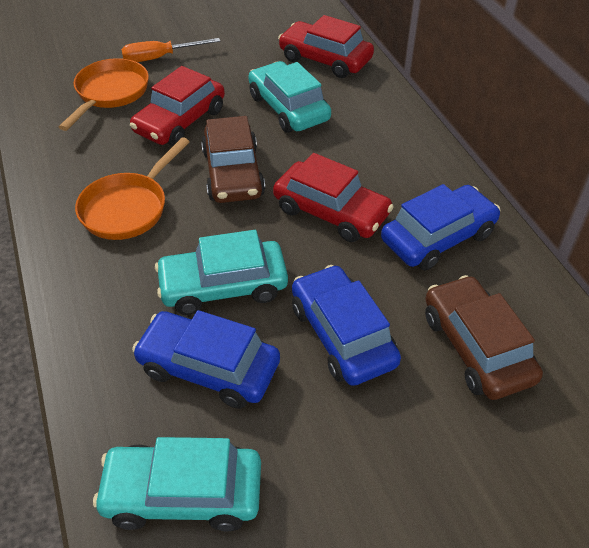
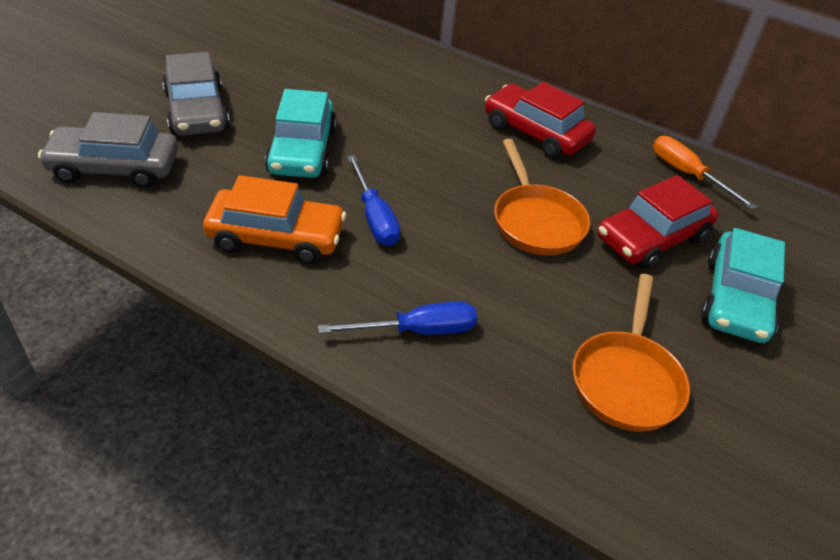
blue car: [132,310,280,409] [292,265,401,386] [381,184,500,270] = 3 -> none = 0
blue screwdriver: none = 0 -> [318,301,477,335] [347,155,400,246] = 2
brown car: [201,116,265,203] [425,275,543,400] = 2 -> none = 0
grey car: none = 0 -> [38,112,178,188] [162,52,230,136] = 2
orange car: none = 0 -> [203,175,346,264] = 1
red car: [130,66,225,146] [273,153,394,242] [278,15,374,78] = 3 -> [485,82,596,159] [597,175,719,270] = 2
turquoise car: [93,437,261,532] [155,230,288,315] [248,61,331,133] = 3 -> [265,89,337,178] [701,228,785,343] = 2

